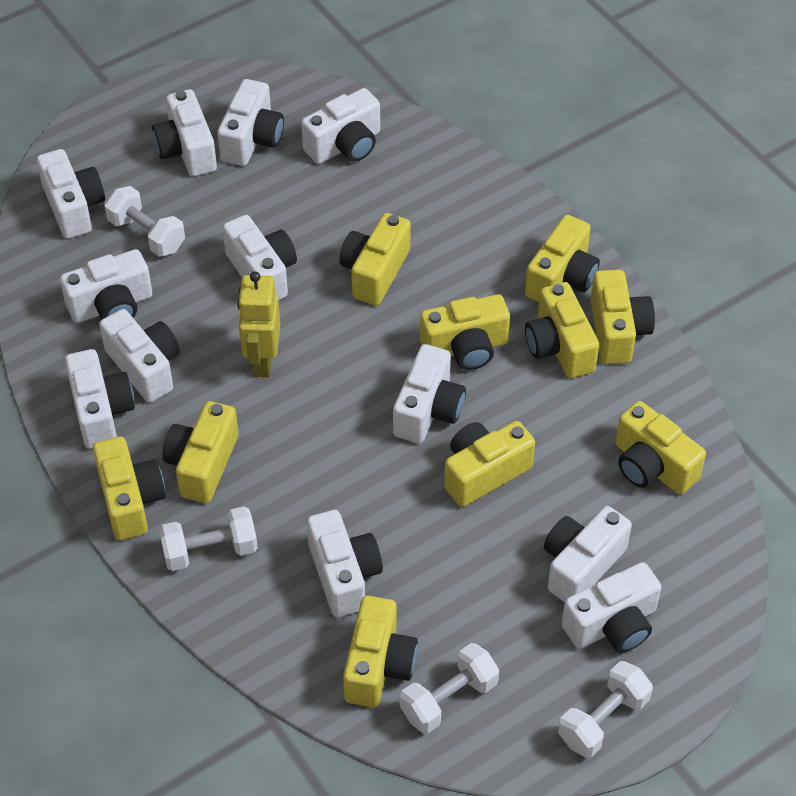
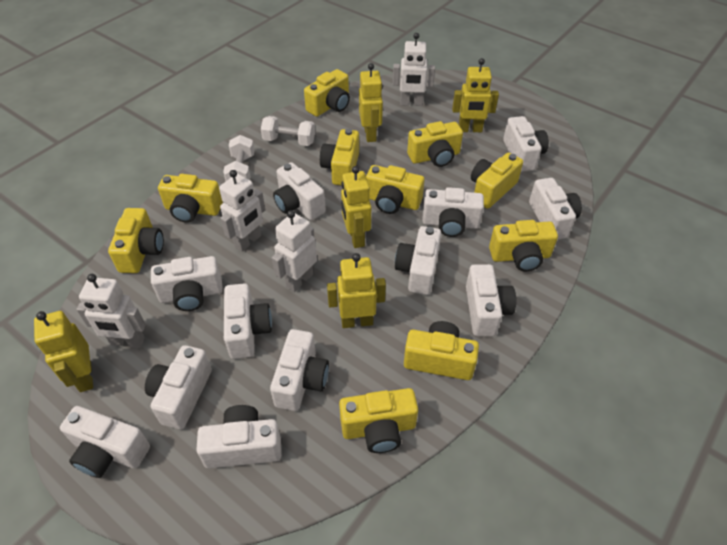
white dumbbell: [104,186,185,257] [159,507,258,571] [400,643,499,734] [558,661,653,758] = 4 -> [223,135,255,181] [261,116,315,146] = 2
white robot: none = 0 -> [76,274,146,348] [219,170,265,252] [272,210,317,292] [393,33,435,106] = 4
yellow robot: [237,272,280,377] = 1 -> [34,311,93,392] [327,253,386,328] [341,166,371,248] [359,63,383,142] [452,58,499,132] = 5

